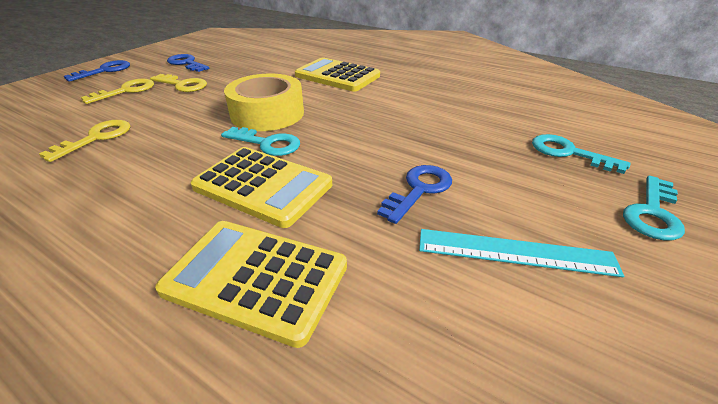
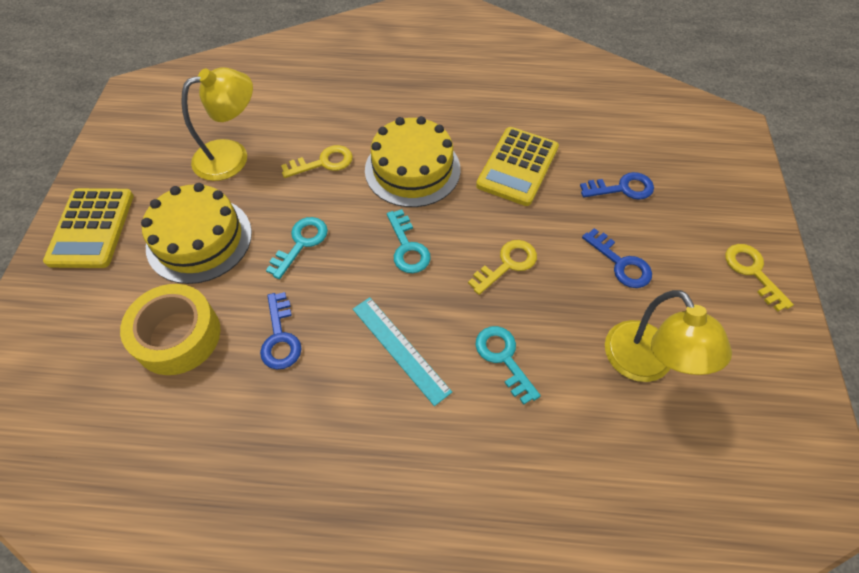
yellow cake: none = 0 -> [141,183,252,284] [365,116,460,207] = 2
yellow calculator: [155,221,347,348] [190,147,332,228] [295,58,380,92] = 3 -> [43,188,134,268] [476,127,559,206] = 2
yellow lamp: none = 0 -> [181,67,253,181] [605,290,732,382] = 2

